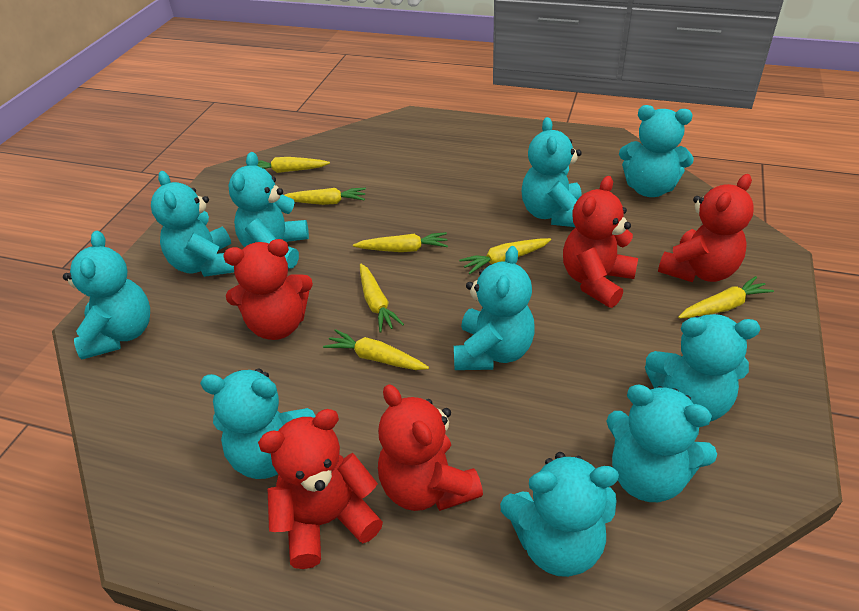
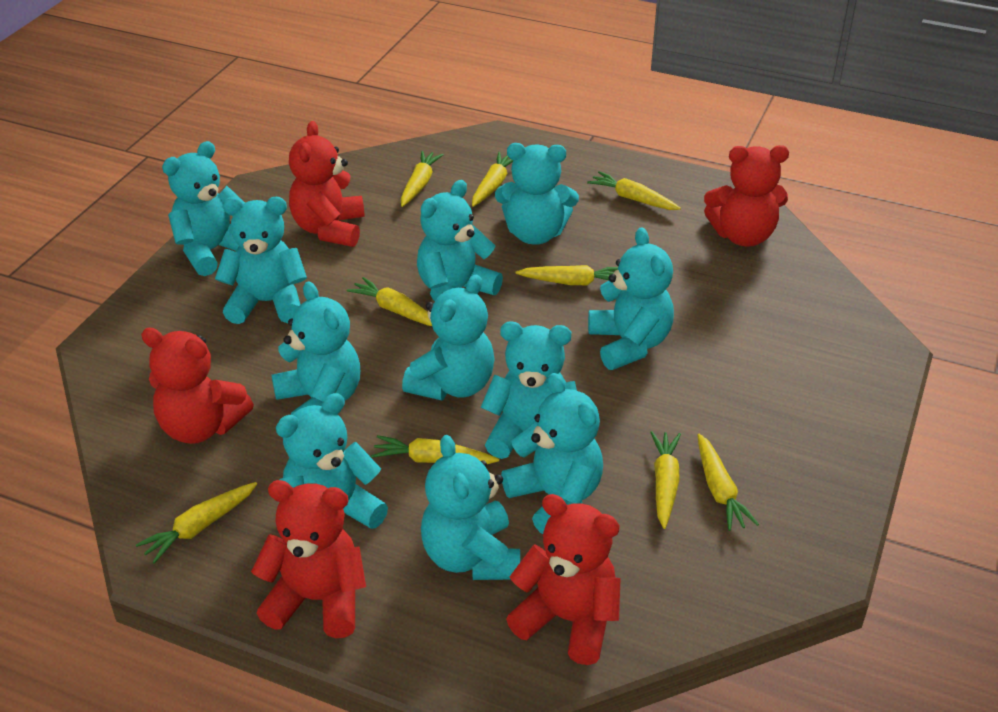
turquoise teddy bear: [63,231,150,360] [151,171,234,277] [200,369,315,479] [228,152,309,269] [454,246,535,370] [500,452,619,577] [522,117,582,227] [606,384,717,502] [619,105,694,197] [645,314,761,422] = 10 -> [162,141,245,276] [215,197,307,324] [272,281,360,415] [276,393,388,529] [402,274,495,400] [417,180,503,301] [421,435,520,580] [481,321,577,459] [495,143,579,245] [501,373,603,534] [588,227,674,370] = 11
yellow carrot: [257,157,330,173] [285,188,366,205] [323,329,429,370] [353,232,448,252] [360,264,404,333] [459,238,551,274] [678,276,774,319] = 7 -> [136,482,257,564] [347,277,432,326] [371,435,499,464] [401,151,444,207] [472,152,513,207] [515,265,618,285] [587,171,681,210] [650,431,681,529] [698,434,759,531] = 9

